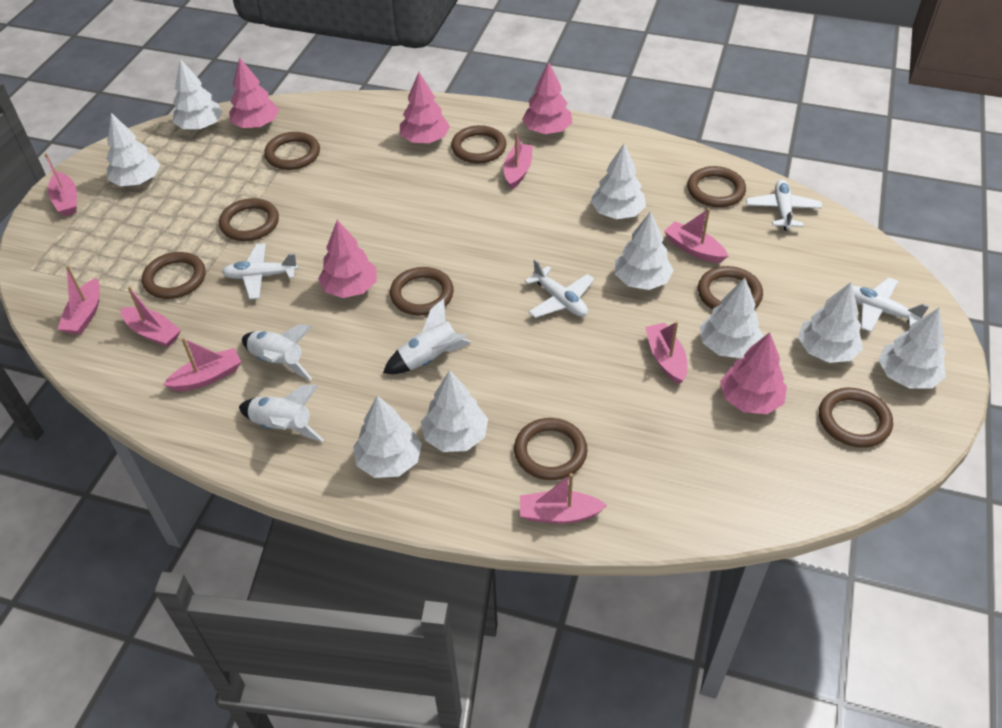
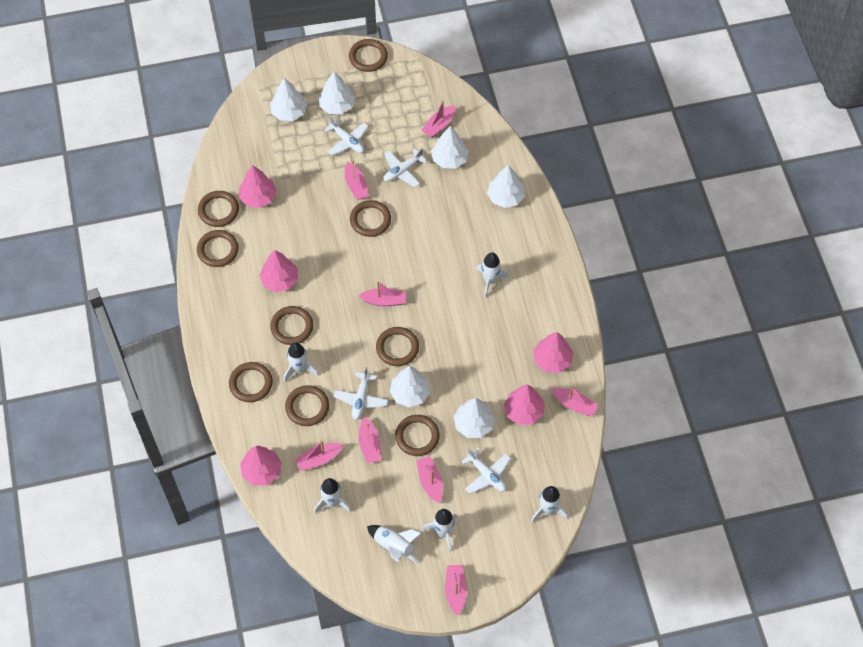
white rocket: [239,385,324,442] [242,324,312,380] [383,299,472,374] = 3 -> [284,342,319,382] [314,478,351,514] [367,525,422,564] [423,509,458,552] [476,252,509,298] [531,486,568,523] = 6
white tree: [106,113,160,186] [173,59,223,130] [353,396,422,478] [421,370,488,452] [591,144,646,219] [615,211,673,290] [700,278,763,358] [798,282,863,363] [878,308,946,389] = 9 -> [270,78,307,121] [318,72,355,114] [390,366,430,408] [431,126,469,168] [454,398,495,438] [487,165,525,208] = 6

